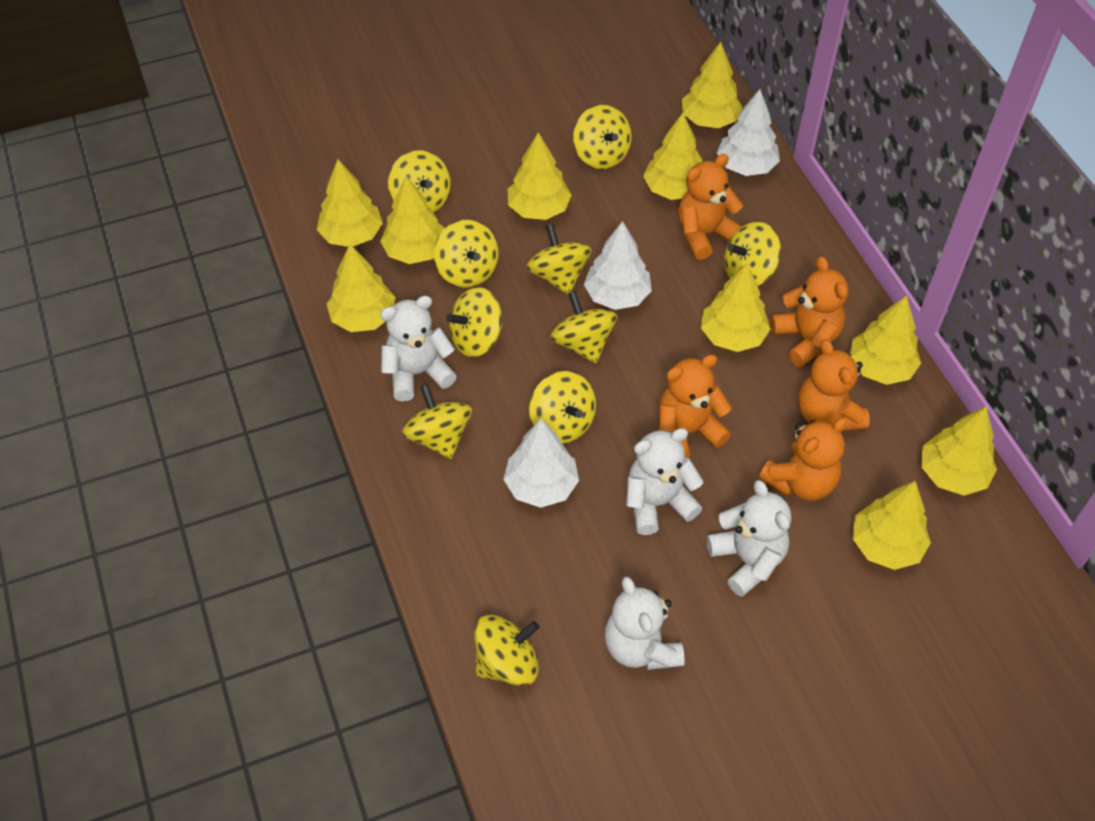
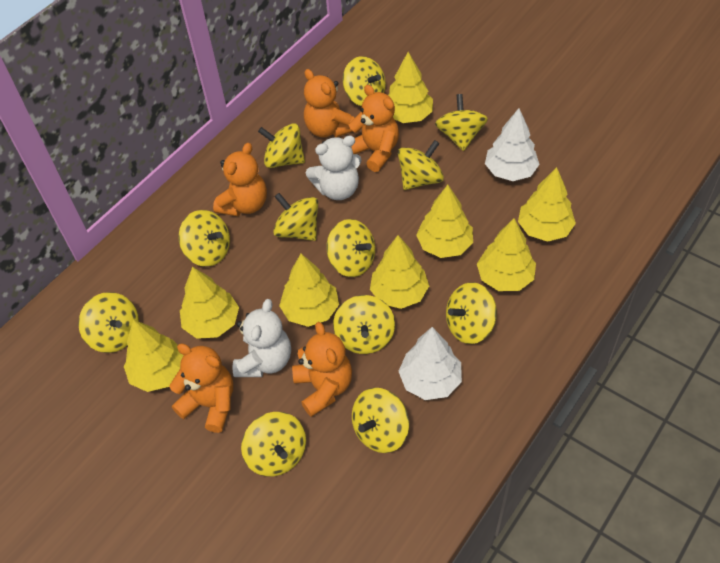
white teddy bear: [380,296,457,402] [605,576,685,670] [626,428,704,535] [707,480,791,597] = 4 -> [233,299,291,377] [306,136,362,200] = 2
white tree: [503,419,579,508] [584,221,652,310] [717,89,780,176] = 3 -> [398,327,462,400] [485,108,540,181] = 2
yellow spinning top: [388,150,451,213] [402,384,472,459] [434,220,499,288] [446,287,503,357] [474,615,539,686] [526,224,592,295] [529,371,596,444] [550,291,617,363] [573,105,632,169] [724,222,781,286] = 10 -> [78,292,139,353] [178,210,230,267] [241,412,306,477] [258,123,305,168] [273,193,318,241] [326,219,375,277] [333,295,395,354] [343,56,386,106] [352,388,409,453] [398,140,444,190] [435,94,488,151] [446,282,497,344] = 12
yellow tree: [317,159,383,247] [327,244,395,332] [380,176,445,264] [508,132,571,220] [643,113,703,200] [682,42,743,128] [701,263,770,352] [850,295,921,385] [852,481,931,570] [921,407,997,496] = 10 -> [124,319,184,392] [180,267,239,339] [279,254,339,327] [370,235,429,309] [388,52,433,123] [416,185,473,258] [477,218,536,291] [518,167,576,242] = 8

